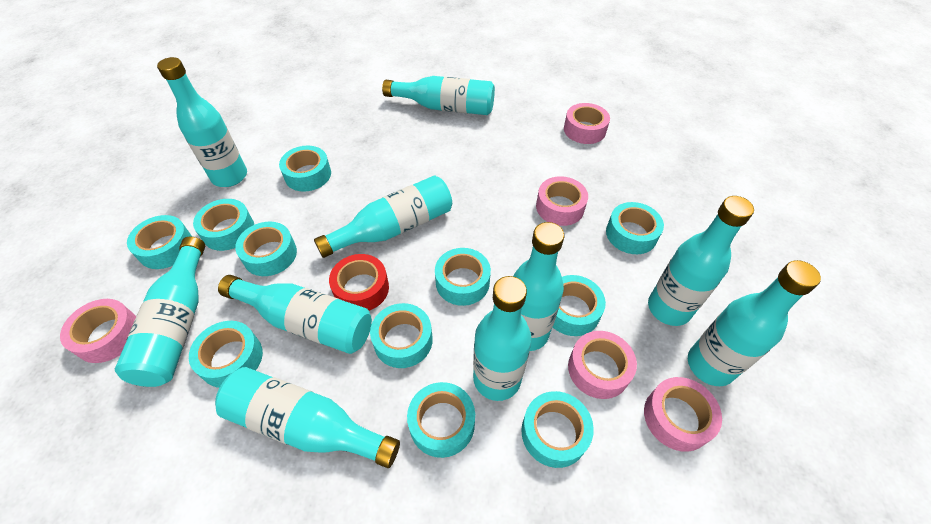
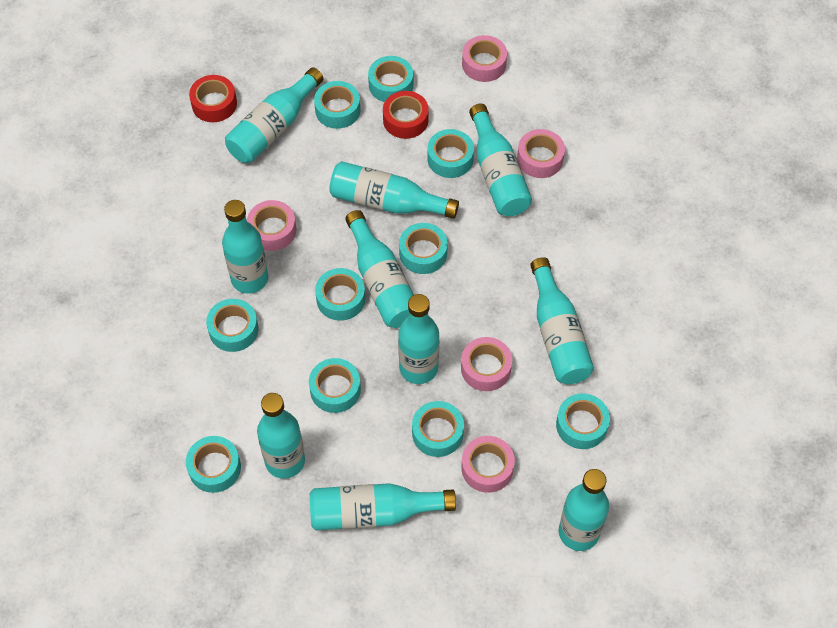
red tape: [329,254,389,311] = 1 -> [189,75,237,122] [383,91,429,139] = 2
turquoise tape: [127,215,192,269] [189,321,263,388] [193,199,254,251] [235,222,297,276] [279,146,331,192] [370,303,433,368] [407,382,475,458] [435,248,491,306] [521,391,594,468] [553,275,606,336] [606,202,664,254] = 11 -> [186,436,241,493] [206,299,259,352] [309,358,361,413] [314,81,360,129] [315,268,365,321] [368,56,413,102] [399,223,448,274] [412,401,464,457] [427,129,474,178] [556,393,610,449] = 10

